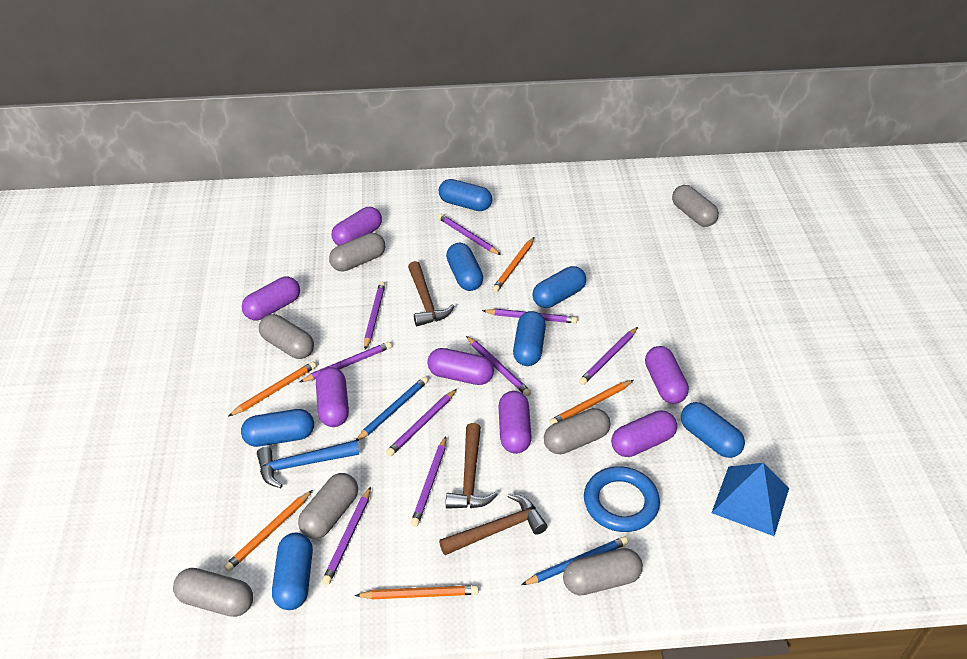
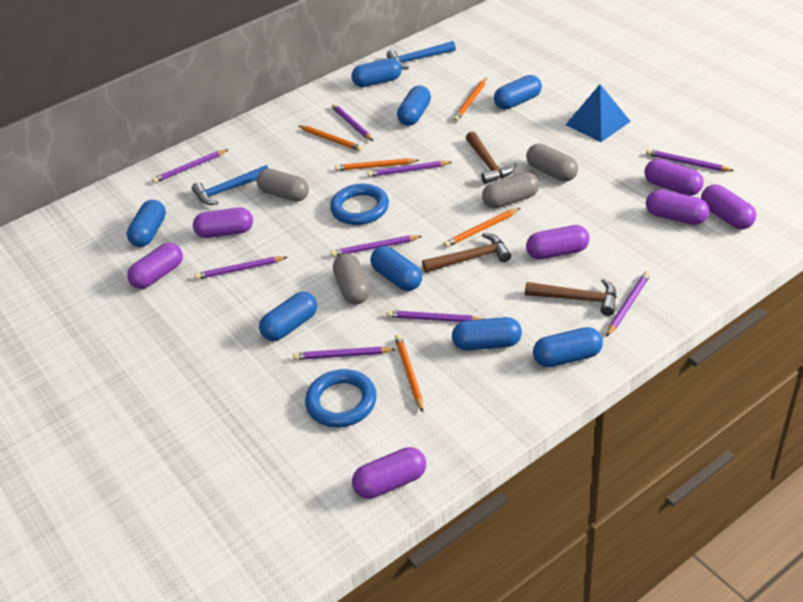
blue capsule: [241,409,314,447] [272,533,313,610] [439,179,492,211] [446,243,483,291] [513,311,546,366] [533,266,586,308] [681,402,745,458] = 7 -> [127,200,166,247] [259,292,317,341] [351,58,402,87] [370,246,422,291] [397,86,431,126] [452,317,522,351] [494,75,542,109] [533,327,603,367] = 8
blue hammer: [257,440,359,488] = 1 -> [192,165,269,205] [387,41,456,69] = 2
blue pencil: [356,377,428,441] [522,536,628,585] = 2 -> none = 0
blue ring: [584,466,660,532] = 1 -> [305,369,377,427] [330,184,389,225] = 2
grey capsule: [173,568,253,617] [259,314,314,359] [298,473,358,539] [329,233,385,272] [544,408,611,454] [563,548,643,595] [672,185,719,227] = 7 -> [256,169,309,202] [333,253,370,305] [482,172,539,209] [526,144,578,181] = 4

